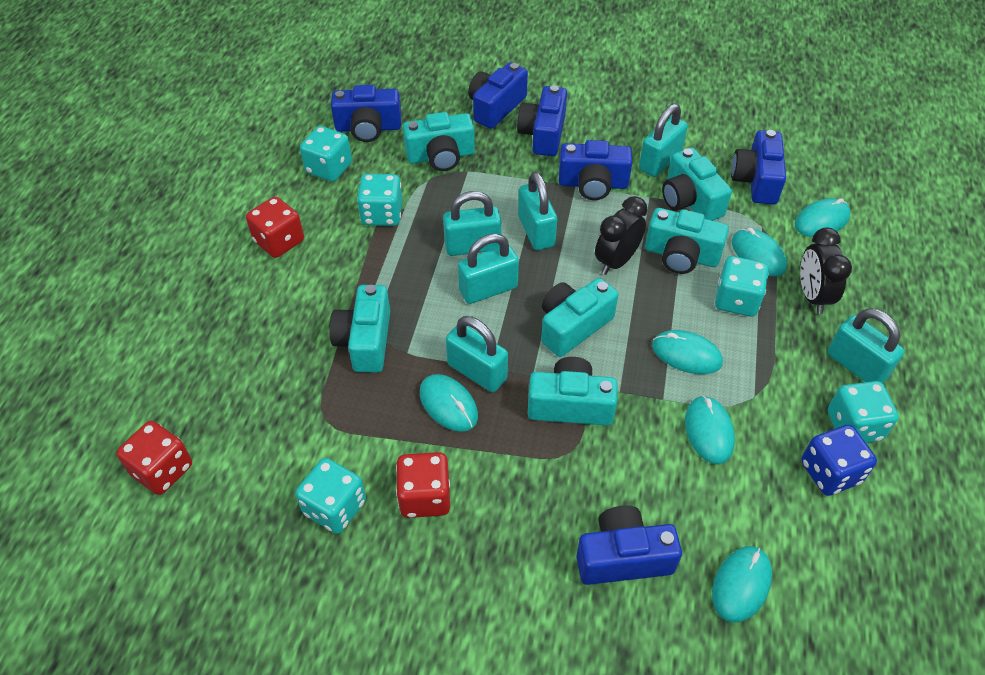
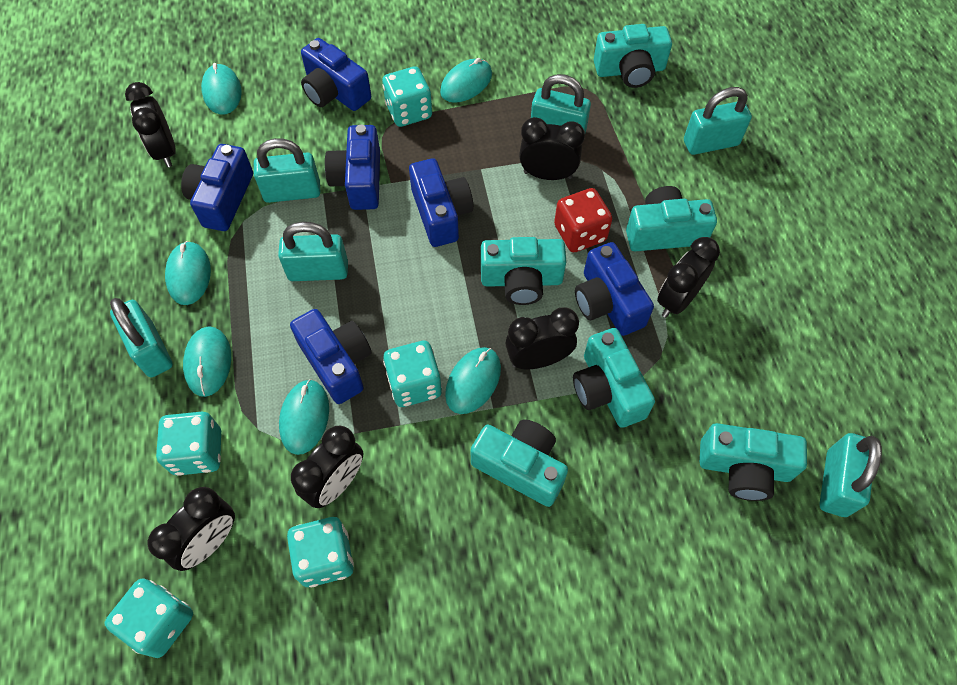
black clock: [595,196,648,275] [800,228,852,314] = 2 -> [125,82,176,167] [148,487,235,571] [291,426,364,508] [506,307,579,369] [519,117,585,180] [657,237,720,318] = 6
blue dice: [801,425,877,496] = 1 -> none = 0
red dice: [116,421,192,495] [246,197,304,258] [396,452,450,518] = 3 -> [554,188,612,252] = 1

